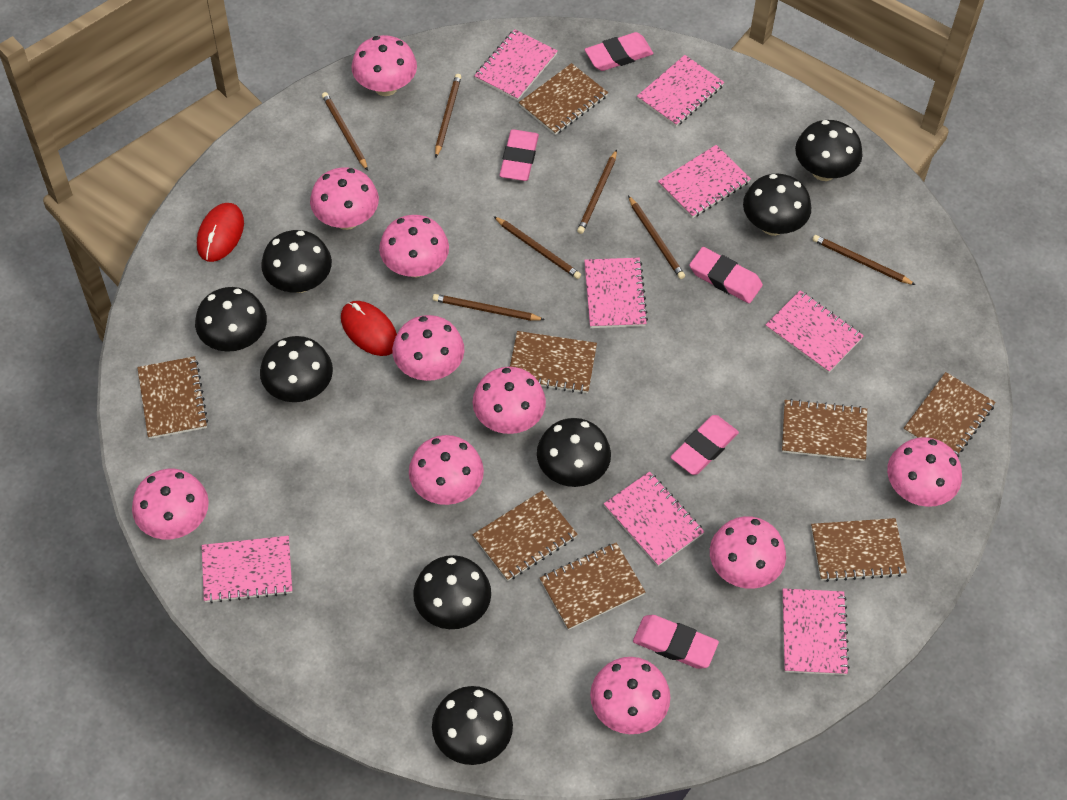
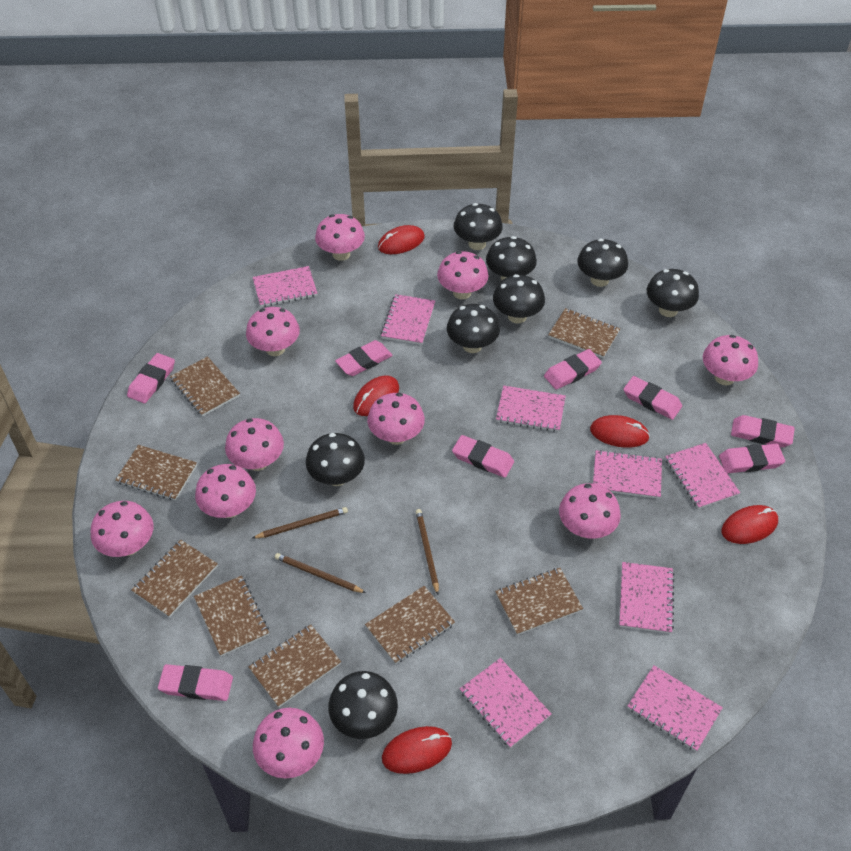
brown pencil: [322,92,368,171] [432,294,545,321] [435,74,461,157] [494,216,581,279] [577,150,617,234] [628,196,685,279] [812,235,916,285] = 7 -> [253,507,348,539] [275,553,366,593] [416,509,439,595] = 3
pink eraser: [500,129,539,181] [585,32,653,71] [633,615,719,669] [671,415,739,475] [689,247,763,303] = 5 -> [127,353,175,403] [158,664,233,701] [335,340,393,376] [452,435,514,478] [544,349,602,390] [623,376,682,420] [719,444,785,474] [731,415,795,448] = 8
red mouse: [197,203,244,262] [341,301,397,356] = 2 -> [353,375,399,416] [378,225,425,254] [382,726,452,774] [590,415,650,448] [722,505,778,544] = 5

